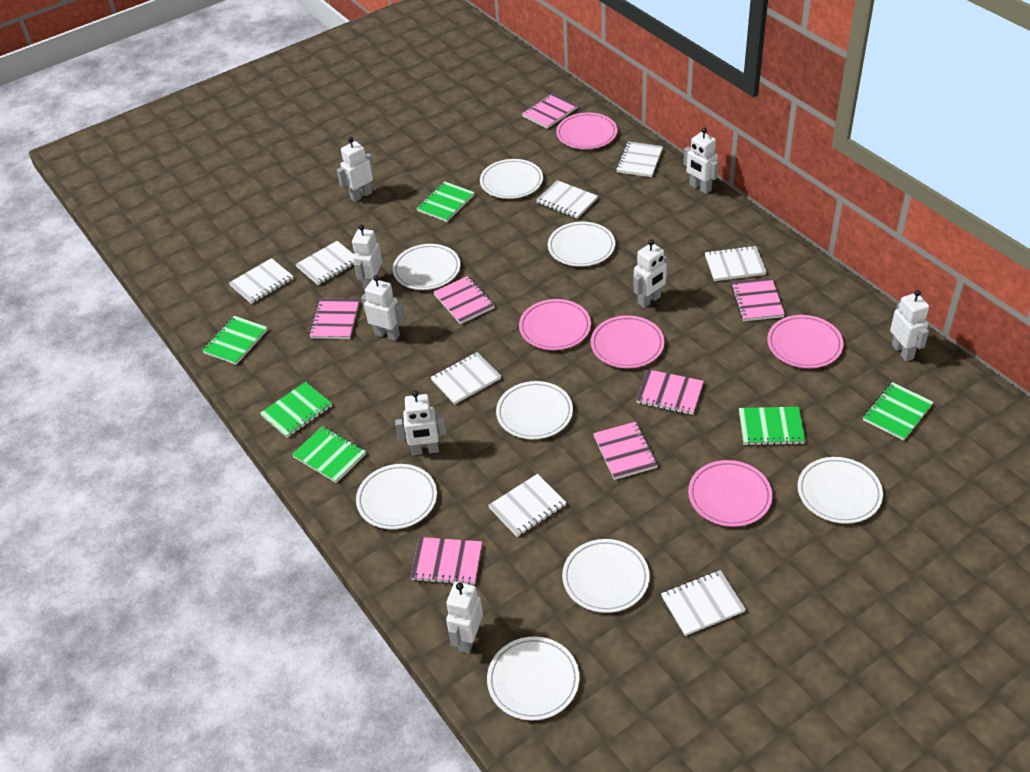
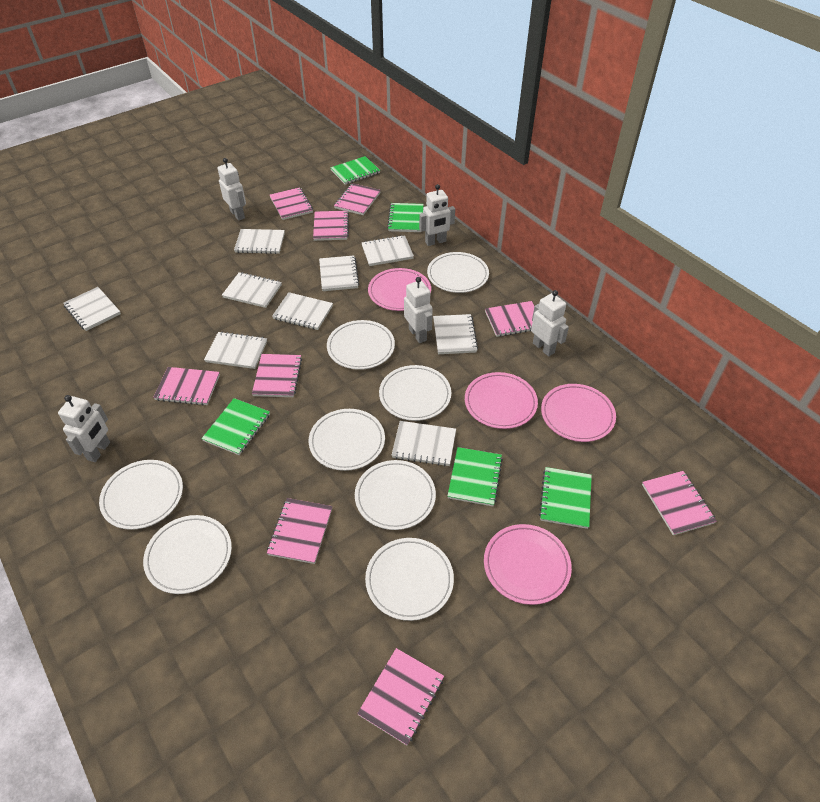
green notebook: [202,316,268,365] [260,382,332,438] [292,426,366,483] [416,181,475,222] [739,407,805,446] [863,382,934,441] = 6 -> [201,398,270,455] [330,156,380,185] [387,203,424,232] [447,447,503,506] [539,467,592,529] = 5
pink notebook: [309,298,359,339] [410,537,482,585] [434,276,495,324] [522,93,578,129] [593,422,658,480] [636,369,704,415] [731,278,785,321] = 7 -> [153,367,220,406] [252,354,302,397] [267,498,332,564] [270,187,313,220] [313,211,349,241] [334,183,381,215] [357,648,444,745] [485,301,534,337] [642,471,717,535] = 9
pink plate: [519,299,591,350] [556,113,617,149] [591,315,664,368] [688,460,772,527] [767,315,843,368] = 5 -> [368,268,431,311] [465,372,538,429] [484,524,572,605] [541,384,616,442] = 4
white notebook: [229,258,294,304] [295,241,354,285] [431,352,501,405] [488,474,567,537] [536,180,598,219] [616,142,663,177] [661,570,746,636] [705,245,767,281] = 8 -> [63,287,121,331] [204,331,267,369] [222,272,282,308] [234,229,285,254] [272,292,333,330] [319,255,359,291] [362,235,414,266] [391,421,456,466] [433,314,478,354] = 9
white robot: [337,137,374,202] [352,225,382,291] [361,275,405,341] [395,391,447,455] [446,582,483,654] [634,239,669,308] [684,127,719,194] [890,290,929,361] = 8 -> [58,395,110,462] [217,158,246,221] [404,277,433,343] [419,184,455,246] [531,290,569,356] = 5

